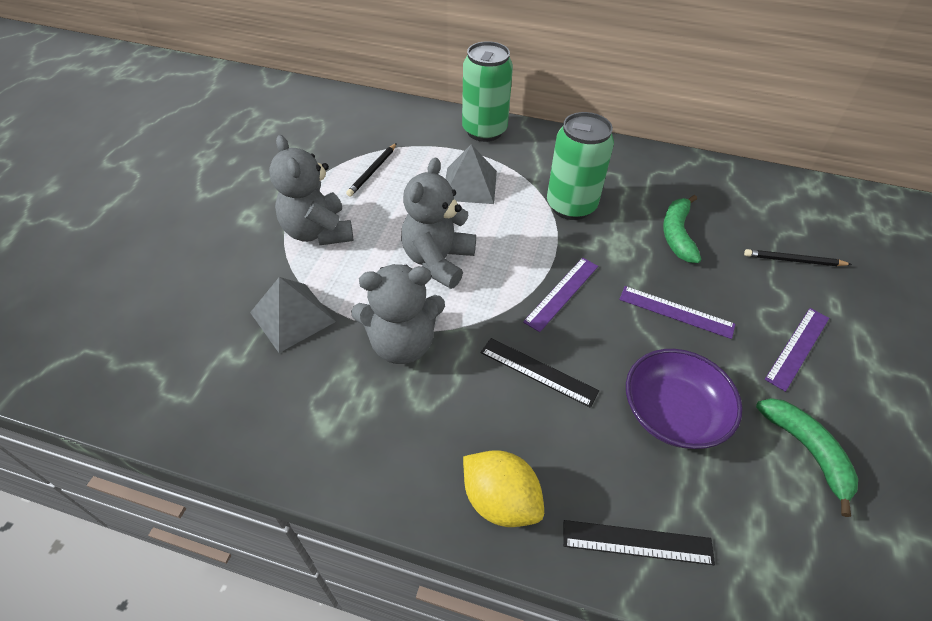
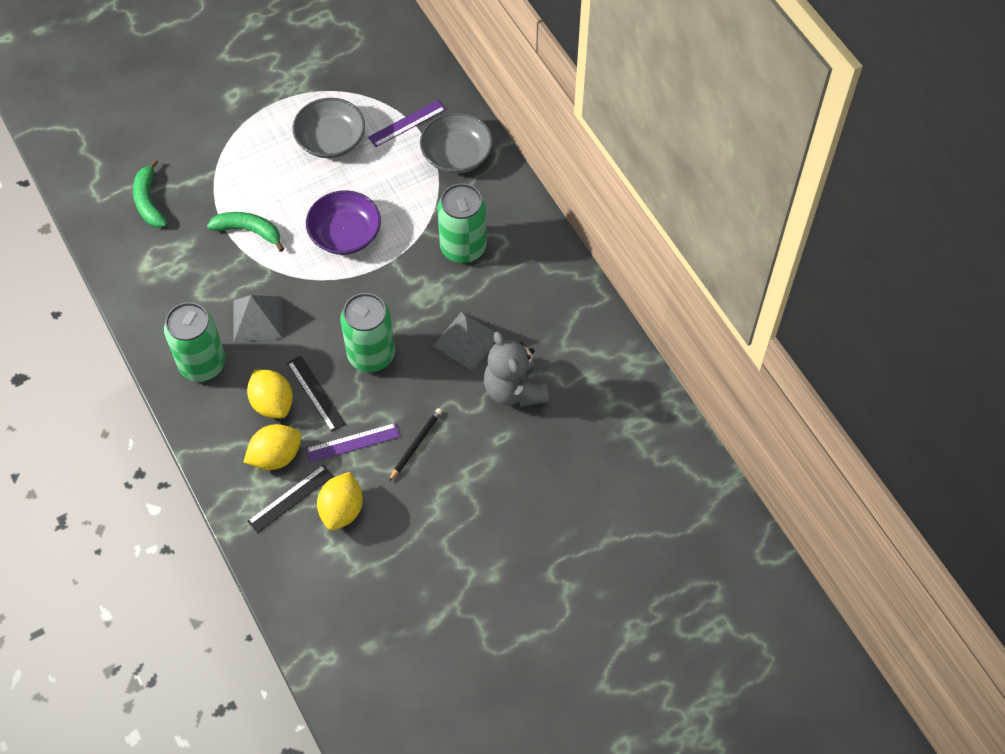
black pencil: [346,143,397,197] [744,249,852,266] = 2 -> [389,408,442,481] = 1
green can: [462,41,513,142] [547,112,614,220] = 2 -> [164,302,226,382] [341,293,395,372] [437,183,487,263] = 3
grey bowl: none = 0 -> [293,98,365,158] [420,112,493,174] = 2
grey teddy bear: [269,135,353,245] [351,264,445,364] [401,158,476,289] = 3 -> [484,331,549,407] = 1
purple ruler: [523,258,598,332] [619,286,735,339] [765,308,829,392] = 3 -> [306,423,400,463] [368,100,446,147] = 2
yellow lemon: [463,450,544,527] = 1 -> [244,424,302,470] [247,370,293,418] [317,472,363,530] = 3

